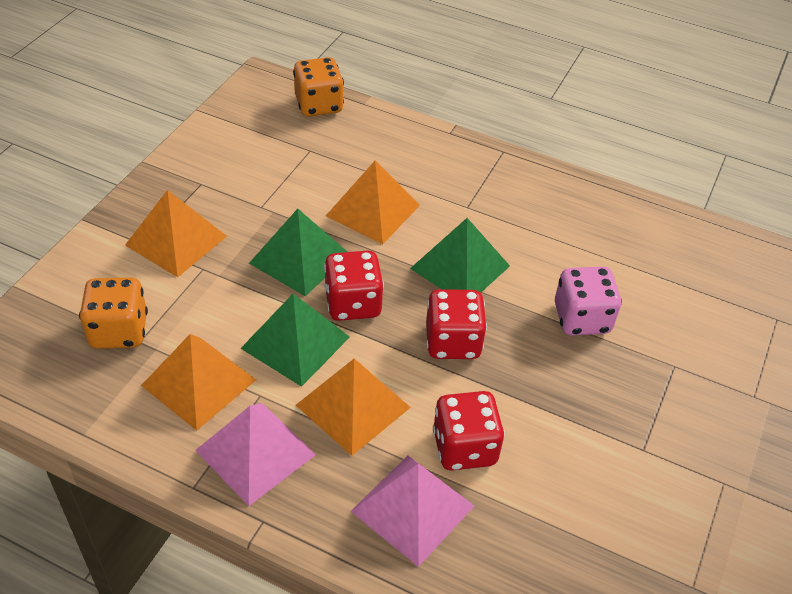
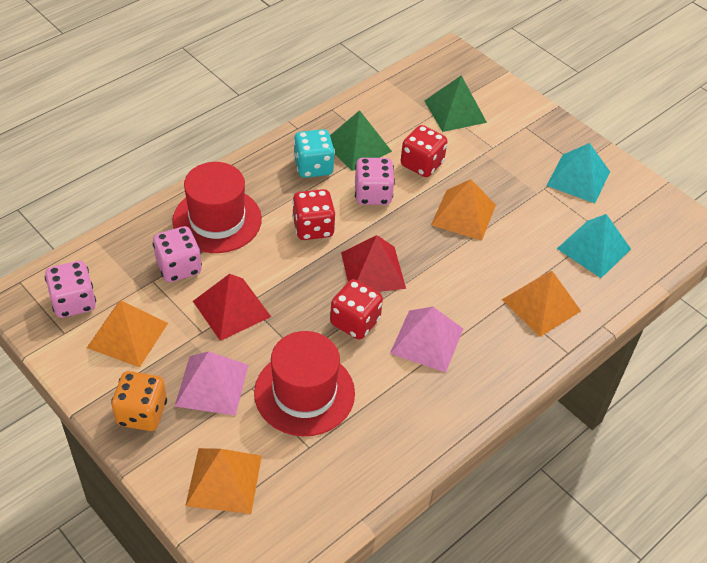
green pyramid: [240,293,350,387] [249,209,347,296] [410,218,510,293] = 3 -> [330,110,392,171] [424,75,487,132] = 2
orange dice: [79,277,148,349] [293,57,344,117] = 2 -> [111,371,167,431] = 1
pink dice: [555,267,622,336] = 1 -> [45,261,96,318] [153,226,202,282] [355,158,395,205] = 3
red hat: none = 0 -> [172,162,262,253] [254,331,355,436] = 2
red pyramid: none = 0 -> [193,274,271,341] [341,235,406,292] = 2
turquoise dice: none = 0 -> [293,129,335,178] = 1
turquoise pyramid: none = 0 -> [546,143,610,203] [557,214,631,278] = 2

